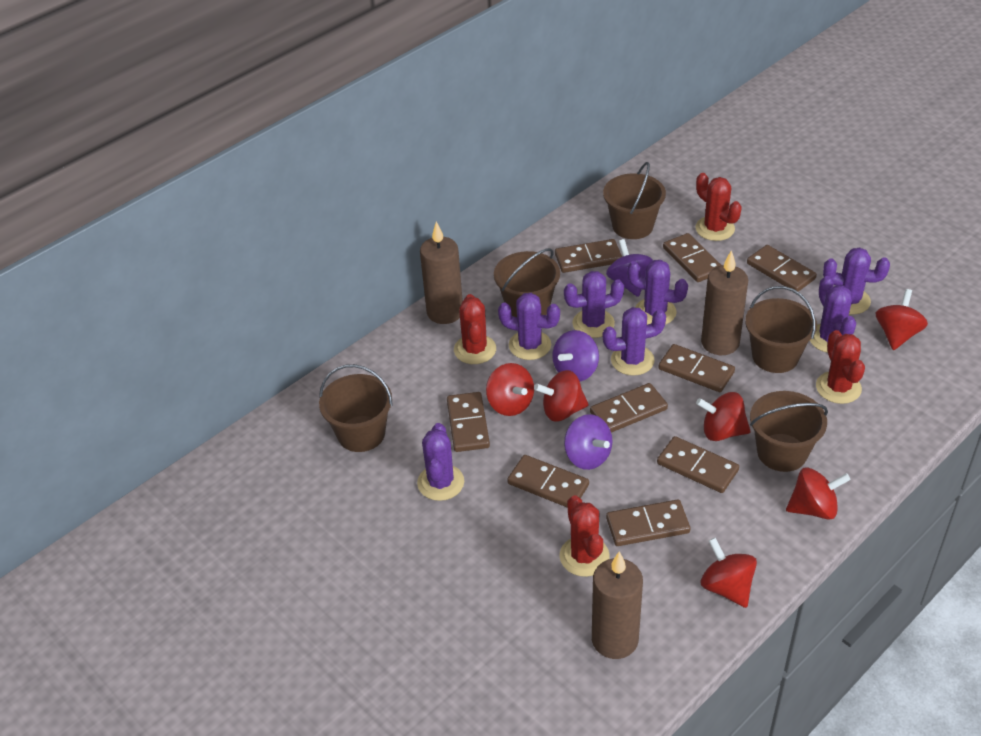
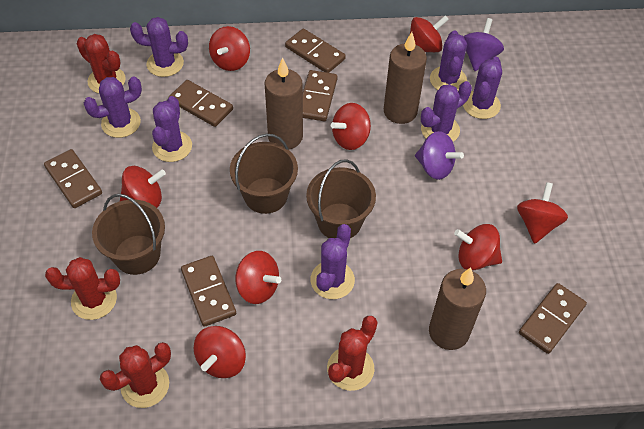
brown bucket: [319,364,393,452] [494,248,560,317] [603,162,666,239] [745,286,817,373] [750,391,828,472] = 5 -> [92,194,165,275] [230,134,298,214] [306,159,376,238] = 3
brown domino: [447,392,490,452] [507,455,589,508] [555,239,622,273] [590,383,668,432] [606,499,690,546] [657,436,739,493] [658,344,735,392] [663,233,722,282] [747,245,817,292] = 9 -> [44,149,102,208] [169,80,233,127] [181,256,236,327] [285,28,346,73] [303,70,338,121] [519,283,587,354] = 6
purple spinning top: [552,330,599,381] [564,414,612,470] [606,239,653,297] = 3 -> [415,131,464,180] [463,18,504,71] = 2
red spinning top: [486,363,534,416] [534,370,589,422] [696,392,751,441] [701,538,757,608] [786,467,851,520] [876,289,928,350] = 6 -> [120,166,166,208] [194,326,246,378] [209,26,250,71] [235,251,281,304] [331,103,371,150] [410,15,449,52] [454,224,502,271] [517,182,568,244] = 8

